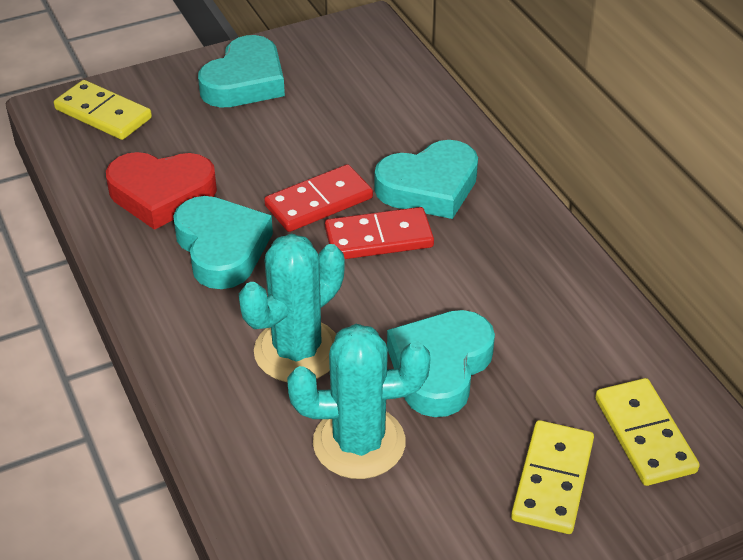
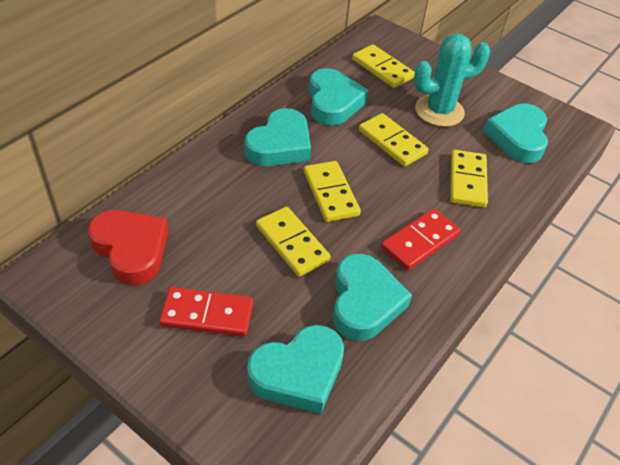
turquoise cactus: [239,233,345,382] [287,324,430,479] = 2 -> [414,34,490,127] = 1
turquoise heart: [173,196,273,289] [198,35,285,108] [375,140,478,219] [387,310,495,417] = 4 -> [245,108,311,166] [247,325,344,414] [309,68,369,126] [333,254,412,341] [483,103,548,163] = 5
yellow domino: [54,80,152,140] [511,420,594,534] [595,378,700,486] = 3 -> [256,207,331,277] [304,161,361,222] [352,45,415,88] [359,113,429,167] [450,150,488,208] = 5

